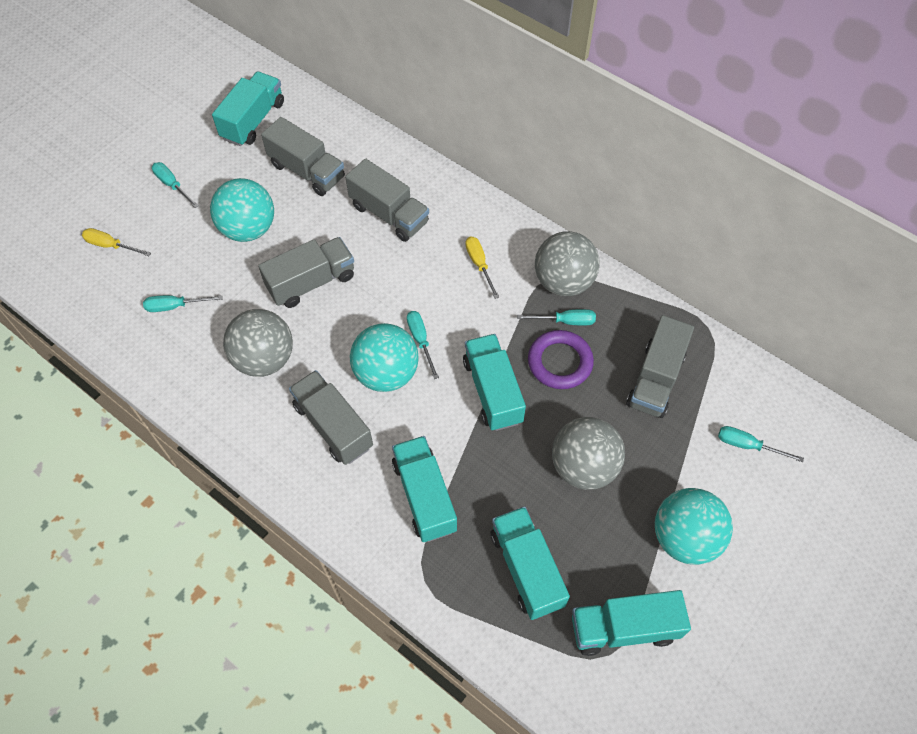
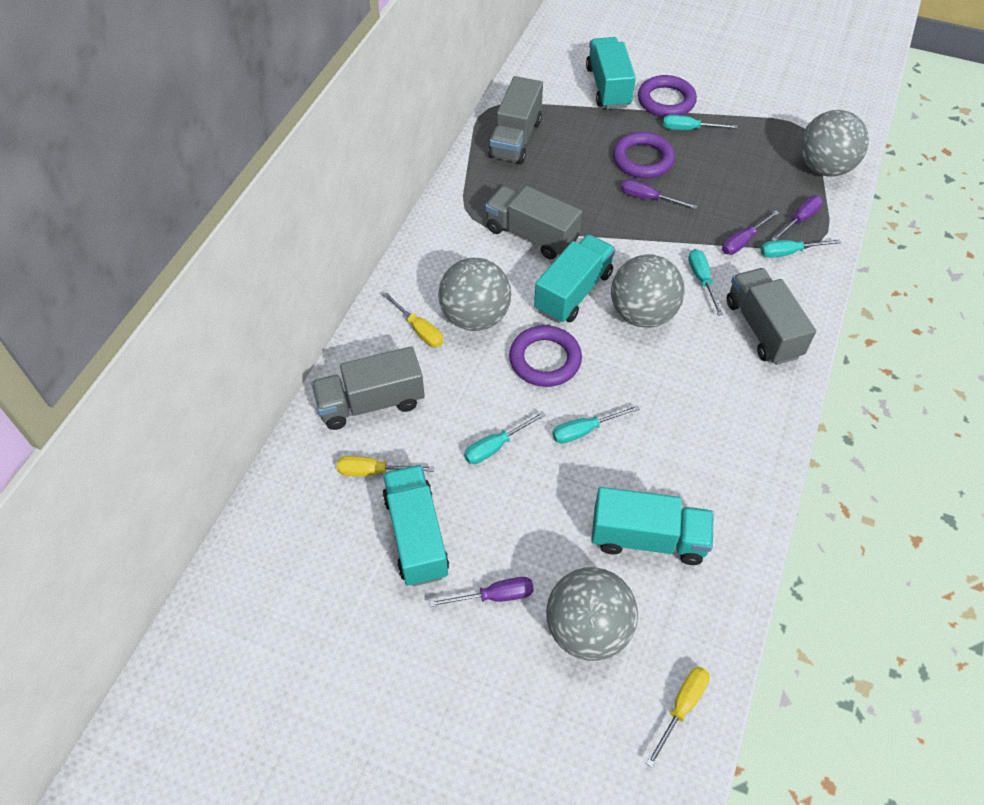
grey ball: [223,309,293,377] [535,231,600,296] [552,417,625,490] = 3 -> [438,258,511,331] [546,567,638,661] [611,254,685,328] [800,110,869,176] = 4
grey truck: [258,237,354,308] [261,117,345,196] [289,370,373,465] [345,159,429,242] [626,315,694,418] = 5 -> [311,346,425,430] [485,186,582,259] [488,76,543,164] [727,268,816,365] = 4
purple ring: [528,330,594,389] = 1 -> [509,325,582,387] [613,132,675,178] [638,75,697,117] = 3
purple screwdriver: none = 0 -> [429,577,534,607] [621,179,698,209] [722,210,779,255] [771,195,823,241] = 4
turquoise ball: [210,178,274,242] [350,323,419,392] [655,488,733,565] = 3 -> none = 0
turquoise truck: [212,72,284,146] [392,436,457,542] [463,334,526,431] [490,506,570,620] [572,590,691,656] = 5 -> [383,465,449,586] [534,234,615,323] [586,37,636,109] [591,487,713,565] = 4
yellow screwdriver: [82,228,151,256] [466,237,499,299] = 2 -> [337,456,434,476] [383,292,444,347] [646,667,710,768] = 3

